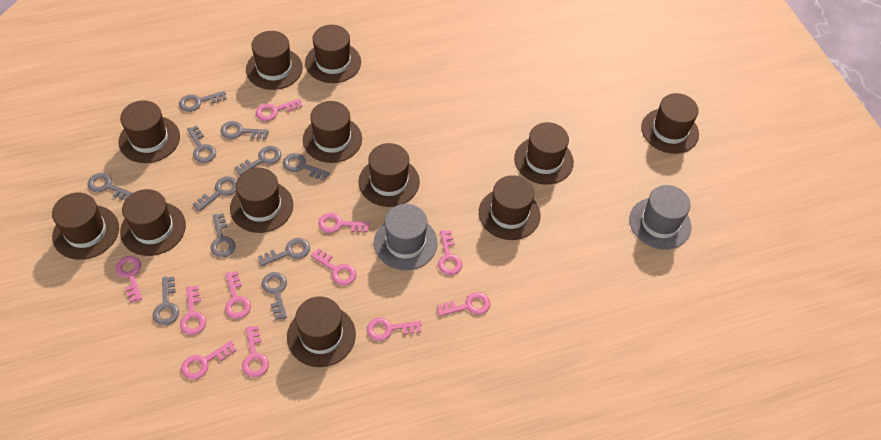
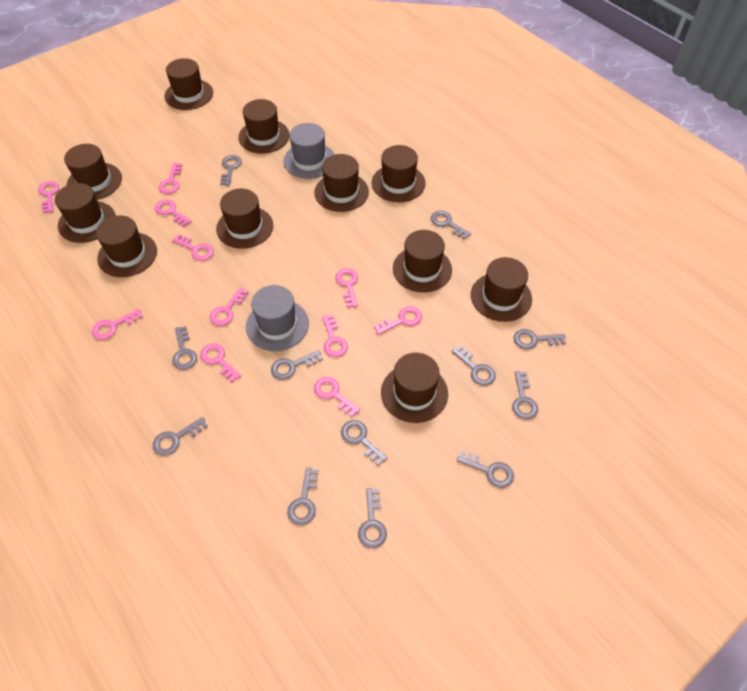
brown hat: [52,193,119,260] [118,100,180,163] [120,189,186,256] [230,168,293,233] [246,31,303,90] [287,296,356,367] [303,101,362,163] [305,25,361,83] [359,143,420,207] [479,175,541,240] [514,122,574,185] [641,93,699,154] = 12 -> [55,183,116,243] [64,144,122,200] [96,215,157,277] [165,58,213,110] [216,189,273,249] [238,99,290,154] [314,154,369,212] [372,145,426,202] [381,353,448,423] [393,230,452,293] [471,257,532,322] = 11
grey key: [88,173,133,201] [153,277,179,325] [179,91,226,112] [187,125,216,163] [193,176,237,212] [211,213,236,257] [220,121,269,139] [235,146,281,176] [258,238,310,266] [262,272,287,320] [283,153,330,181] = 11 -> [153,417,208,456] [172,326,197,370] [220,155,242,186] [271,350,323,380] [287,467,318,525] [341,420,388,466] [358,488,387,548] [431,211,471,240] [452,345,496,386] [457,450,514,488] [512,371,538,420] [514,329,566,349] = 12

